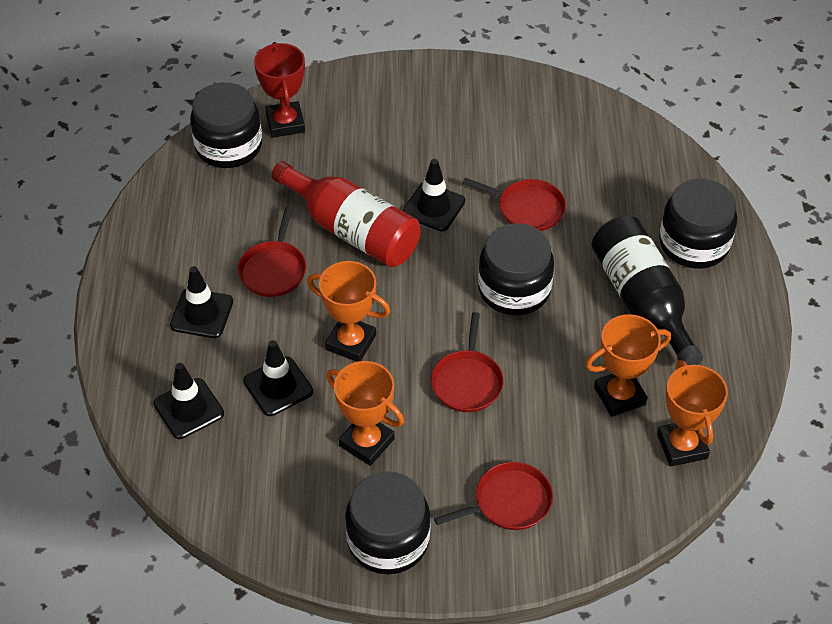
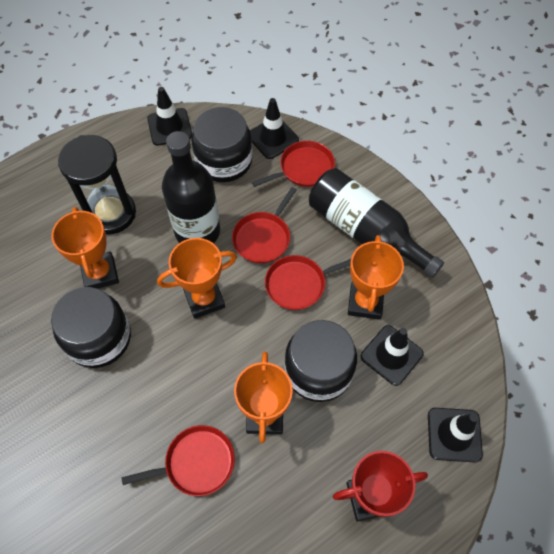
black bottle: [591,216,703,365] = 1 -> [162,131,220,243] [309,168,444,278] = 2
black hourglass: none = 0 -> [58,135,136,234] = 1
black jar: [190,82,262,168] [345,471,431,574] [478,223,554,315] [659,178,737,268] = 4 -> [51,287,131,368] [191,107,253,182] [285,320,357,402] = 3
red bottle: [271,161,421,267] = 1 -> none = 0

